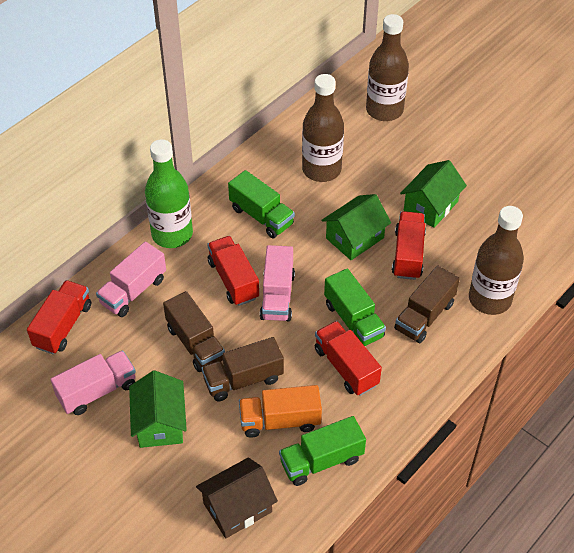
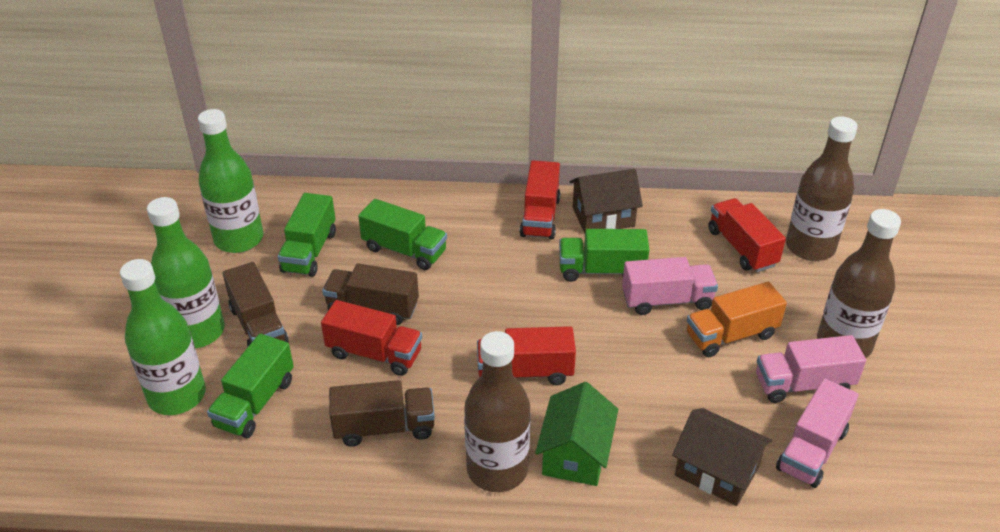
brown house: [196,458,278,538] = 1 -> [569,169,643,234] [672,408,772,506] = 2
green bottle: [145,139,193,248] = 1 -> [120,259,206,415] [147,197,225,348] [198,109,263,253] = 3
green house: [129,370,187,448] [321,194,391,260] [400,160,467,228] = 3 -> [535,382,618,486] = 1
green truck: [228,170,295,238] [279,416,366,486] [324,268,386,346] = 3 -> [207,334,294,438] [278,193,336,277] [358,199,447,270] [559,229,649,282] = 4

